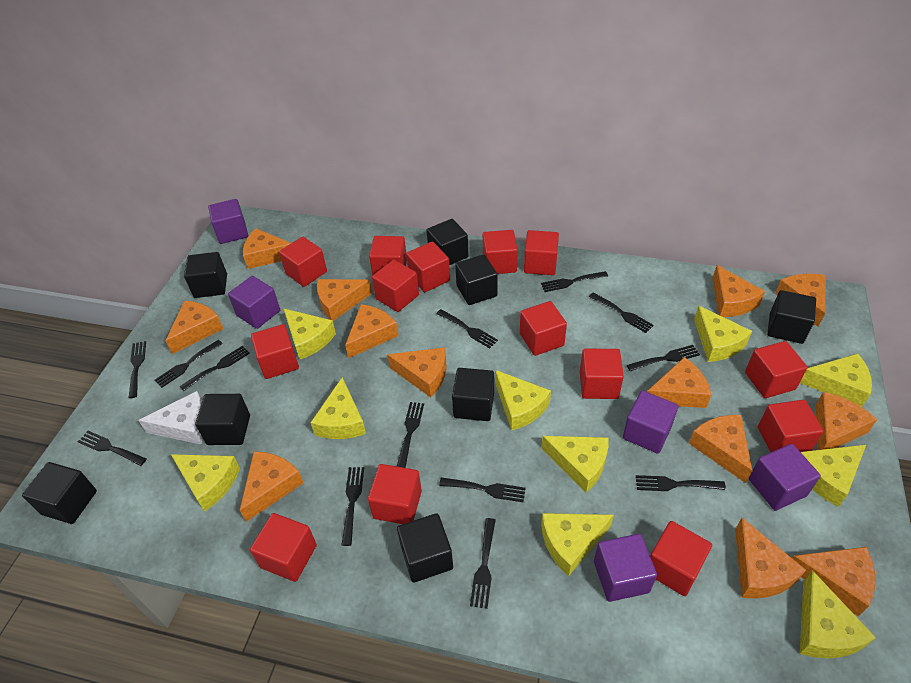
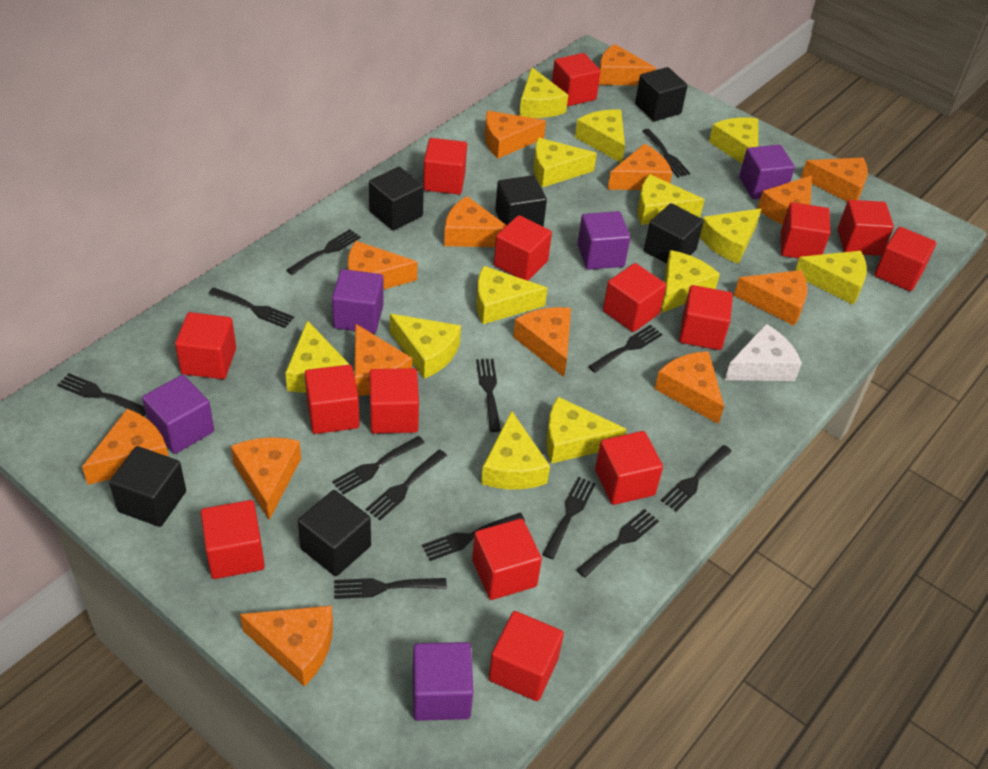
black cube: [22,462,97,524] [184,252,227,298] [195,394,250,445] [397,513,453,583] [426,219,468,265] [452,368,494,421] [455,254,497,305] [767,290,816,344] = 8 -> [109,446,186,527] [298,490,371,576] [369,167,424,230] [495,175,547,227] [635,67,688,121] [644,203,704,264] = 6
orange cheese: [166,301,223,354] [240,451,303,522] [243,228,291,269] [317,279,372,321] [345,304,399,358] [387,347,447,397] [647,357,712,408] [689,415,752,483] [712,265,765,317] [735,518,806,599] [775,274,826,327] [792,547,876,616] [816,392,878,450] = 13 -> [82,409,169,485] [231,437,301,520] [240,605,333,686] [348,241,418,290] [355,324,412,396] [444,196,507,247] [485,111,546,159] [513,307,571,377] [599,44,657,86] [607,144,672,190] [654,351,724,424] [734,270,807,326] [757,175,812,225] [801,158,868,202] = 14
red cube: [250,513,317,582] [251,324,299,379] [279,237,327,287] [368,464,422,524] [369,236,407,275] [372,260,419,312] [406,241,450,292] [483,230,518,274] [520,301,567,356] [524,230,559,275] [580,349,624,399] [650,521,712,596] [745,341,808,398] [758,400,823,452] = 14 -> [175,312,236,379] [201,500,265,579] [305,365,359,434] [369,368,419,434] [423,138,467,194] [472,519,542,600] [489,611,564,701] [494,215,552,281] [552,53,601,106] [595,431,663,505] [603,263,666,332] [679,285,733,350] [781,202,831,259] [838,200,894,256] [874,227,936,291] = 15
yellow cheese: [171,454,240,511] [284,309,336,359] [310,377,366,439] [495,370,551,431] [541,436,608,493] [541,513,614,576] [694,306,752,362] [800,354,872,407] [800,570,876,659] [801,445,866,507] = 10 -> [285,320,349,393] [390,314,461,379] [476,266,548,324] [481,411,550,489] [519,67,568,118] [533,138,597,187] [546,397,626,464] [575,110,625,163] [637,174,705,225] [661,250,720,313] [700,208,761,264] [709,117,758,164] [795,251,867,305] = 13

